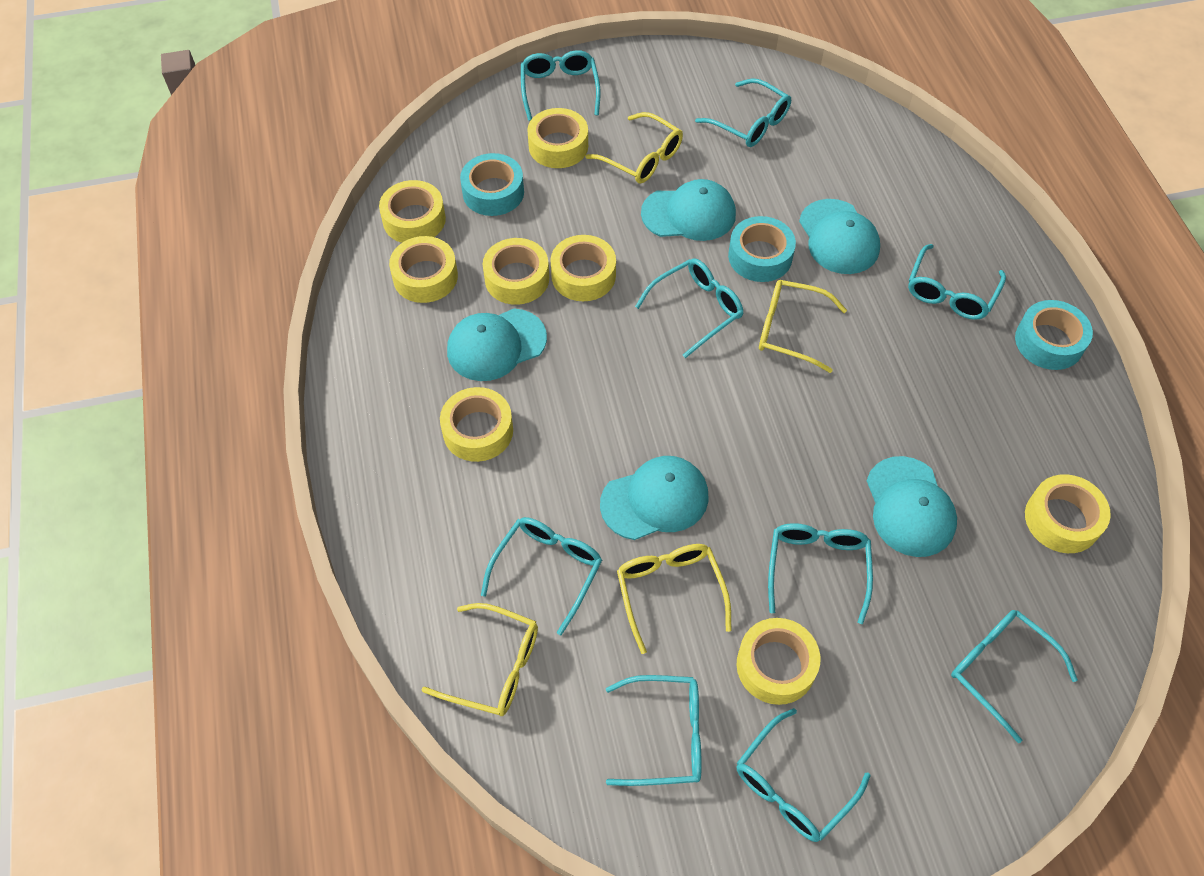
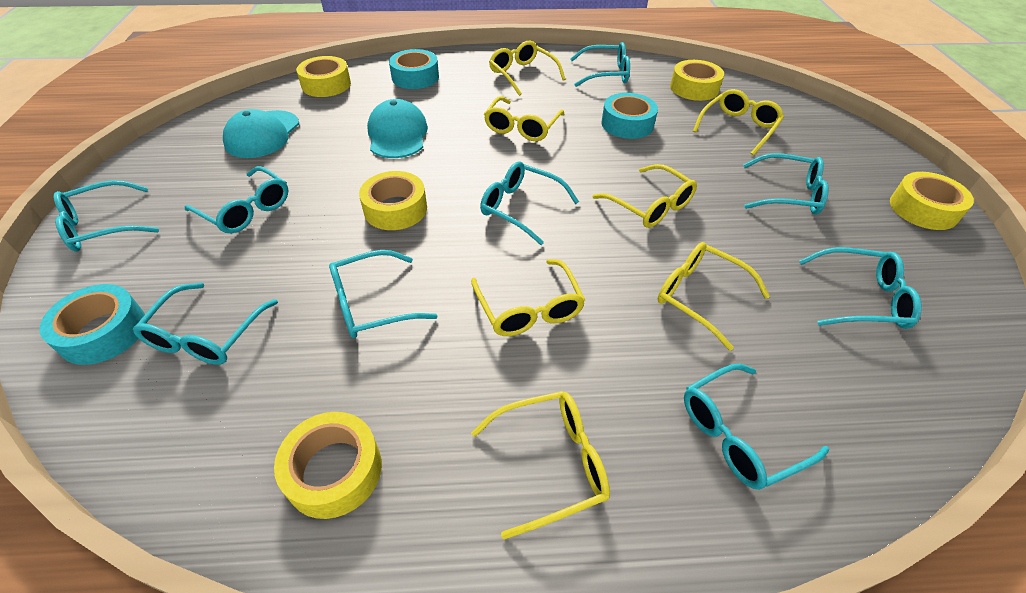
turquoise cap: [447,309,547,381] [600,456,708,540] [641,179,736,241] [799,199,880,274] [867,456,957,557] = 5 -> [223,109,299,158] [367,99,428,158] = 2
yellow glasses: [421,603,538,716] [586,112,683,183] [617,544,732,654] [759,280,847,373] = 4 -> [471,259,585,336] [471,391,610,539] [484,96,564,141] [489,41,566,96] [593,164,697,228] [658,242,770,351] [693,89,784,155] = 7
yellow tape: [379,180,446,243] [389,236,458,303] [440,387,513,462] [483,238,549,305] [527,108,588,168] [550,235,616,301] [737,618,820,705] [1025,474,1111,553] = 8 -> [274,412,382,519] [296,56,351,97] [359,171,427,230] [670,60,724,101] [890,172,974,230] = 5

